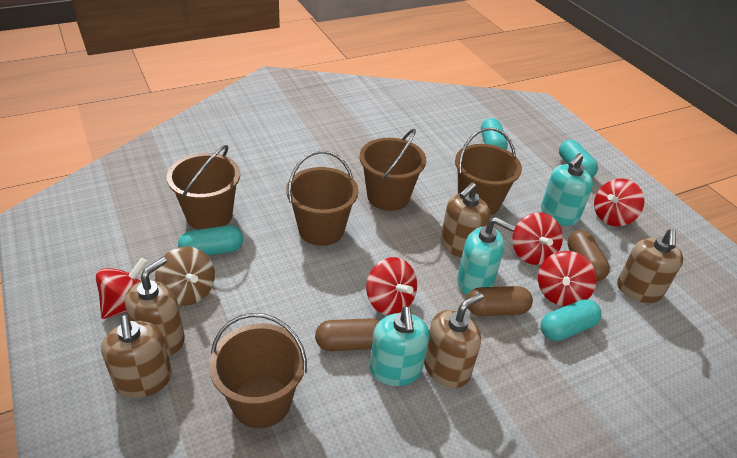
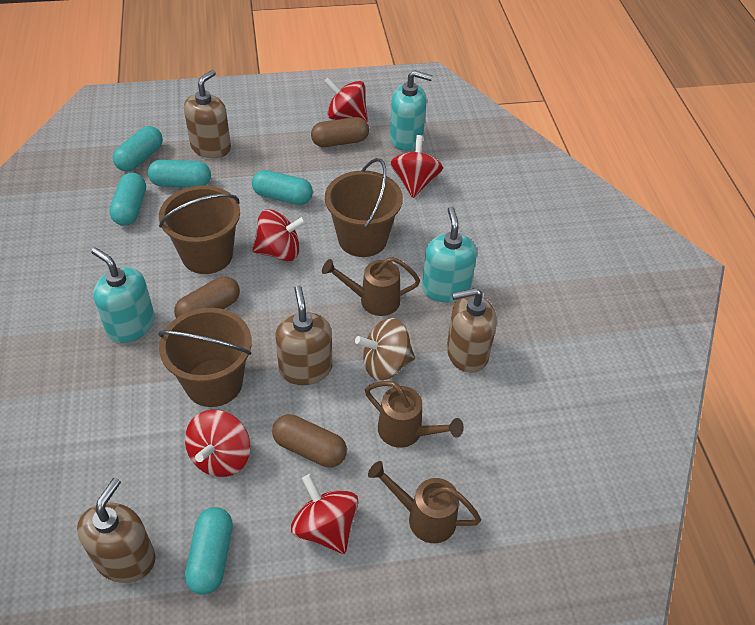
brown bucket: [167,145,240,230] [209,313,307,428] [286,151,359,246] [359,129,426,211] [455,128,522,216] = 5 -> [158,308,252,407] [159,185,240,274] [325,158,403,257] = 3
brown soap dispenser: [101,315,172,398] [125,257,185,355] [424,293,484,388] [441,182,490,258] [617,229,684,303] = 5 -> [77,478,156,583] [184,70,231,158] [275,286,332,385] [447,288,497,373] = 4
brown watering can: none = 0 -> [322,257,420,316] [365,381,464,448] [368,461,481,543] = 3
turquoise capsule: [178,225,243,256] [481,118,508,150] [541,299,601,341] [559,140,598,178] = 4 -> [109,173,146,226] [113,126,163,172] [148,160,211,187] [185,507,233,595] [252,170,313,205] = 5

